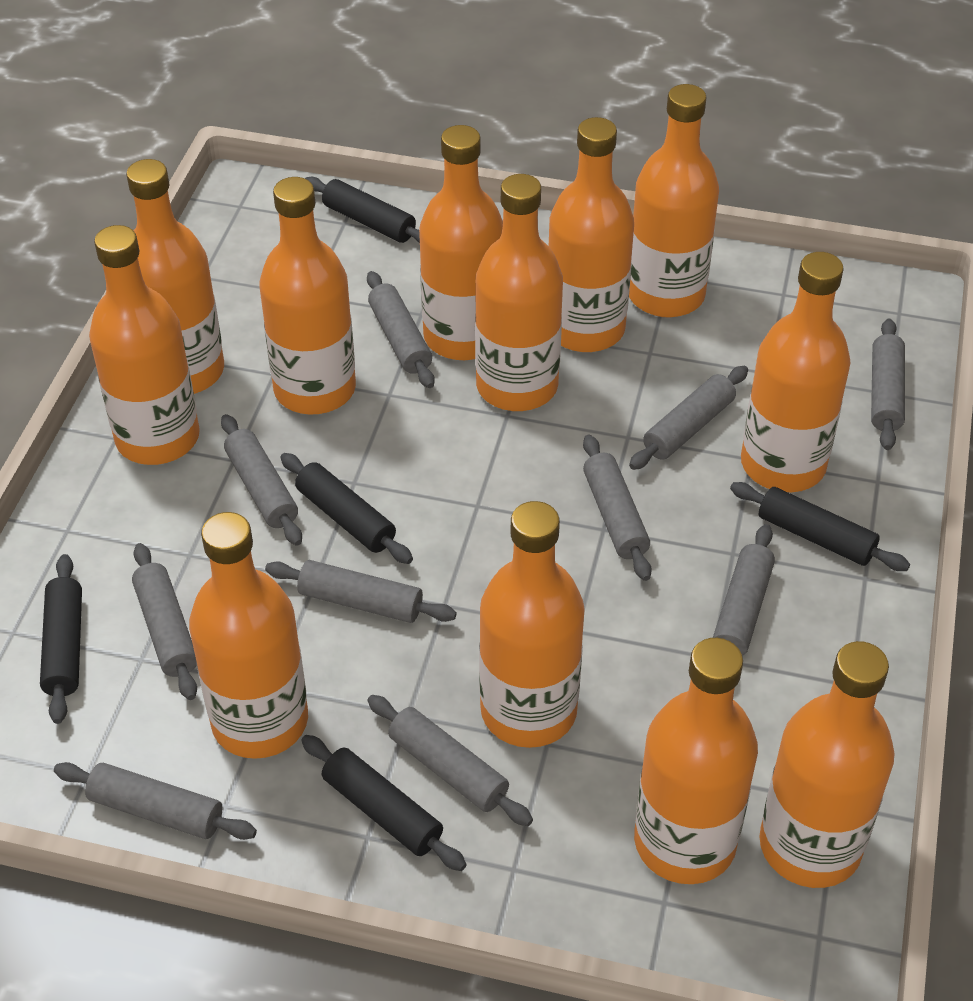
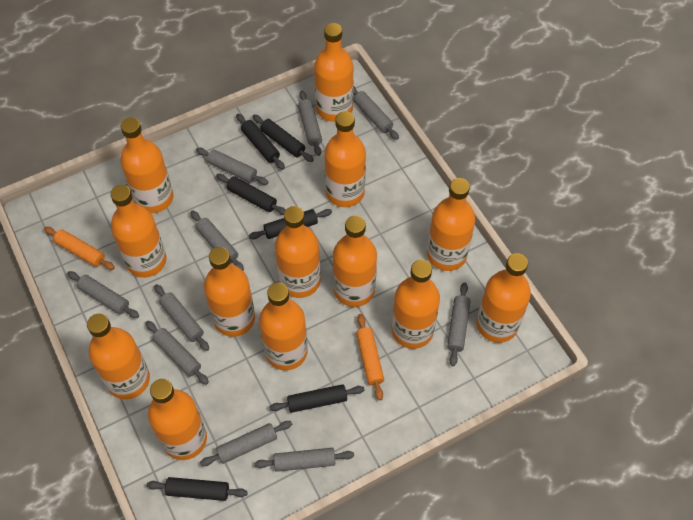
black rolling pin: [40,554,82,724] [280,453,413,564] [301,735,466,871] [305,177,420,243] [730,482,910,571] = 5 -> [147,477,248,501] [216,174,286,215] [236,114,285,170] [249,209,332,239] [252,115,314,162] [269,384,365,413] = 6
orange bottle: [89,225,200,465] [126,159,224,394] [189,512,308,759] [259,177,356,415] [419,125,503,360] [475,174,563,411] [479,501,585,748] [549,117,634,352] [629,84,719,317] [634,638,758,884] [741,252,851,492] [759,641,895,888] = 12 -> [87,314,150,399] [110,185,167,278] [120,118,173,213] [148,379,207,460] [204,247,255,337] [259,283,308,370] [275,206,321,298] [314,23,354,122] [324,111,366,207] [333,216,377,307] [392,260,440,349] [427,178,475,271] [476,253,531,343] = 13
orange rolling pin: none = 0 -> [44,227,115,270] [356,314,384,400] = 2

